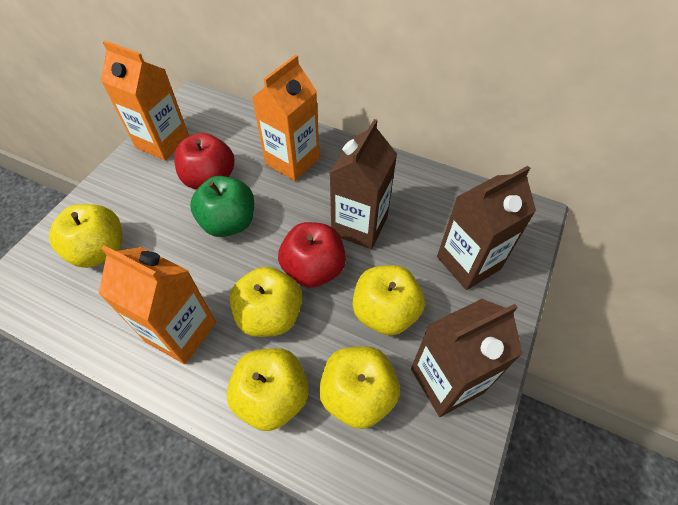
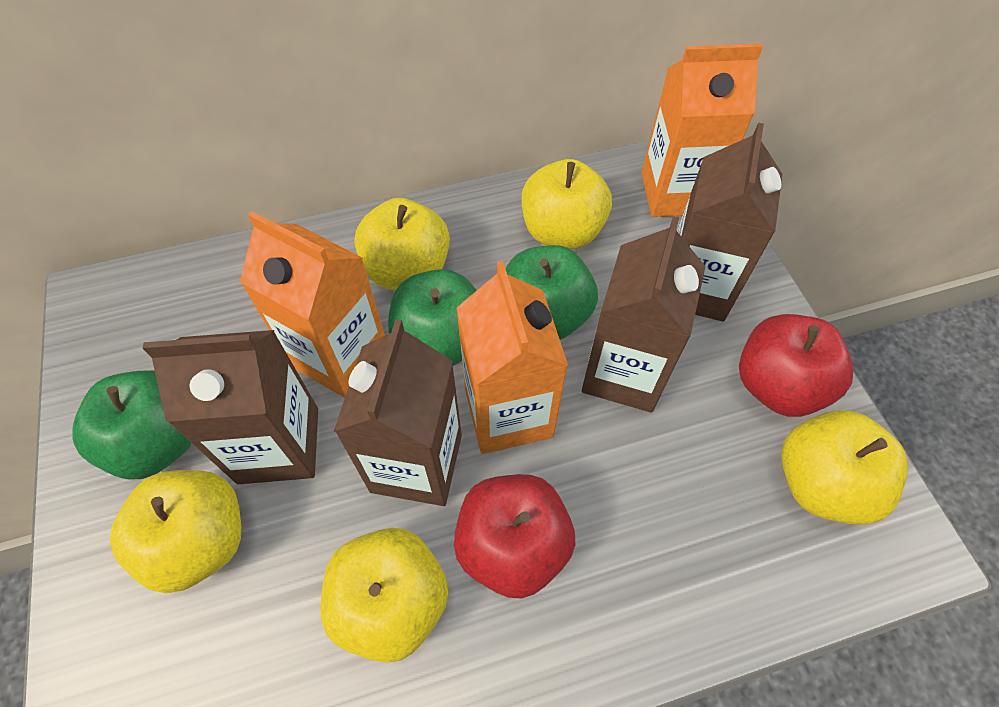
brown carton: [330,119,397,249] [411,299,523,417] [437,166,536,290] = 3 -> [143,330,318,484] [334,319,462,506] [582,216,706,412] [677,123,782,322] = 4
green apple: [190,176,254,237] = 1 -> [73,370,192,479] [388,269,477,366] [506,245,598,340] = 3

